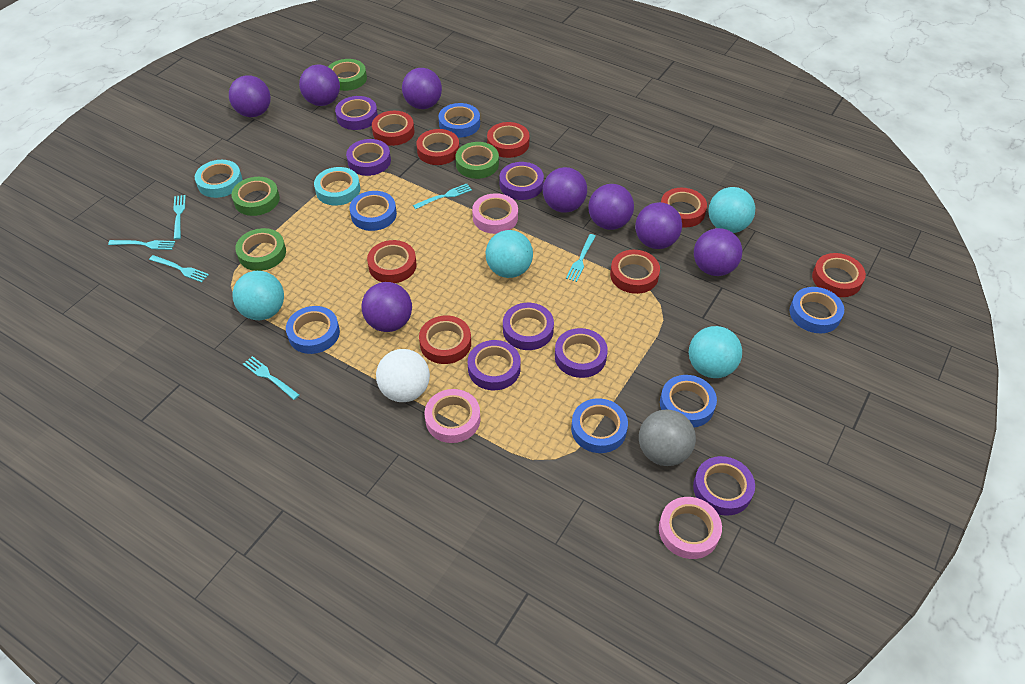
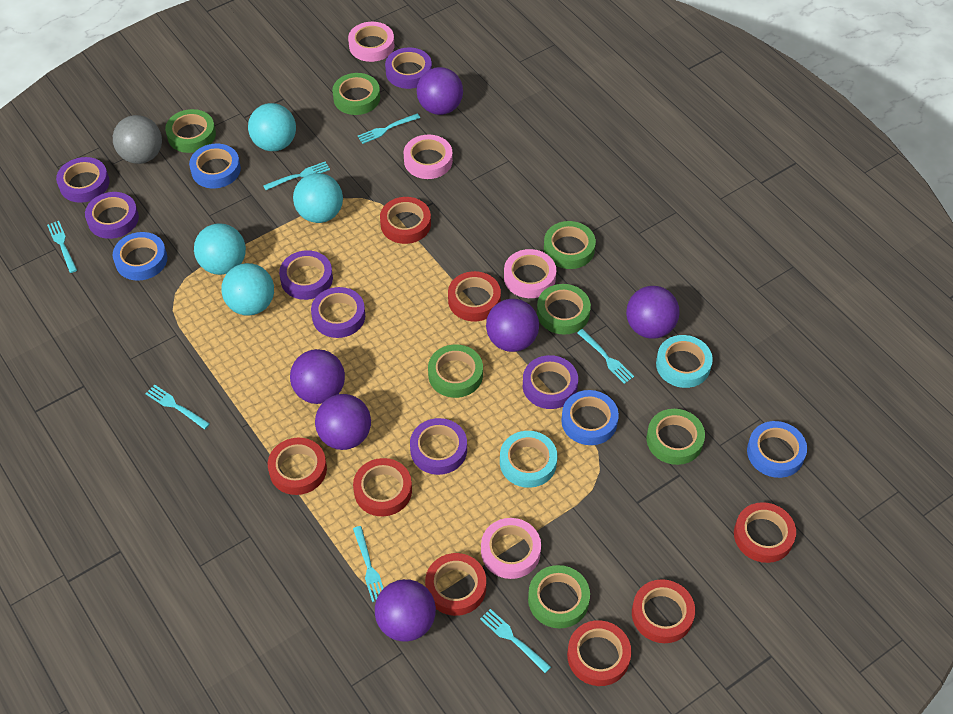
blue tape: [286,306,340,354] [350,191,397,231] [438,103,480,138] [571,398,628,453] [660,375,717,427] [790,287,844,333] = 6 -> [113,232,167,281] [189,144,241,188] [561,390,619,445] [747,421,807,478] = 4
green tape: [231,177,280,216] [235,228,286,271] [328,59,367,91] [455,142,499,179] = 4 -> [165,109,216,153] [332,73,380,115] [428,345,483,398] [528,565,590,629] [537,284,591,335] [544,221,596,269] [647,409,705,465] = 7
pink tape: [425,389,480,443] [472,193,518,234] [659,497,722,559] = 3 -> [348,22,394,62] [404,135,453,179] [481,518,541,579] [504,249,556,298] = 4
purple ball: [229,75,271,117] [299,65,340,106] [361,282,412,332] [402,68,442,109] [543,167,587,213] [588,184,634,230] [635,202,682,249] [694,228,743,276] = 8 -> [290,349,345,404] [315,394,371,450] [375,579,436,641] [417,67,463,115] [486,299,539,352] [626,286,680,339] = 6
turquoise fork: [108,240,175,250] [149,255,209,282] [173,195,186,239] [243,356,299,400] [413,184,472,209] [566,234,596,282] = 6 -> [47,221,77,273] [146,385,210,429] [263,162,330,190] [353,526,384,602] [357,113,420,144] [480,609,551,673] [577,329,634,384] = 7
white ball: [376,349,430,402] = 1 -> none = 0

